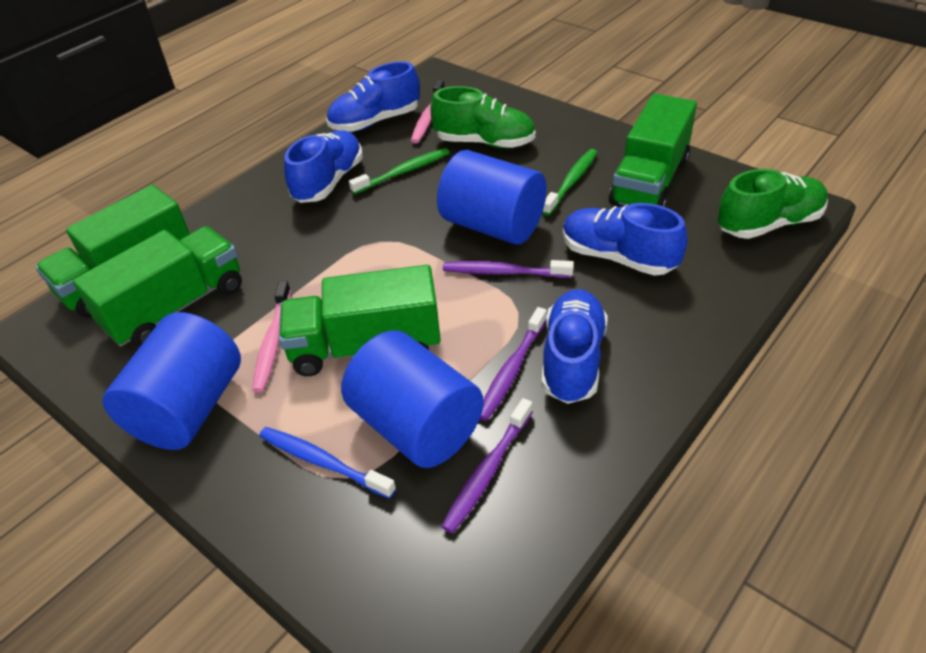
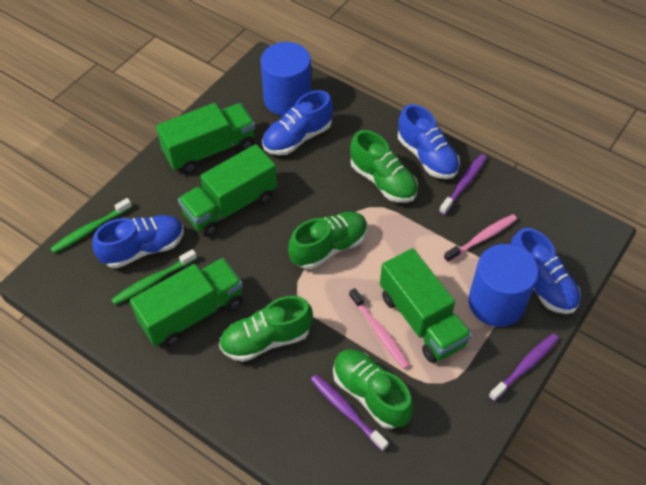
blue cylinder: [103,312,241,450] [341,331,484,468] [437,150,547,245] = 3 -> [260,42,311,116] [468,244,539,327] = 2
blue toothbrush: [259,427,396,499] = 1 -> none = 0
green shoe: [431,86,536,148] [718,169,828,239] = 2 -> [219,296,313,362] [288,212,368,269] [333,349,414,429] [350,130,418,203] = 4

